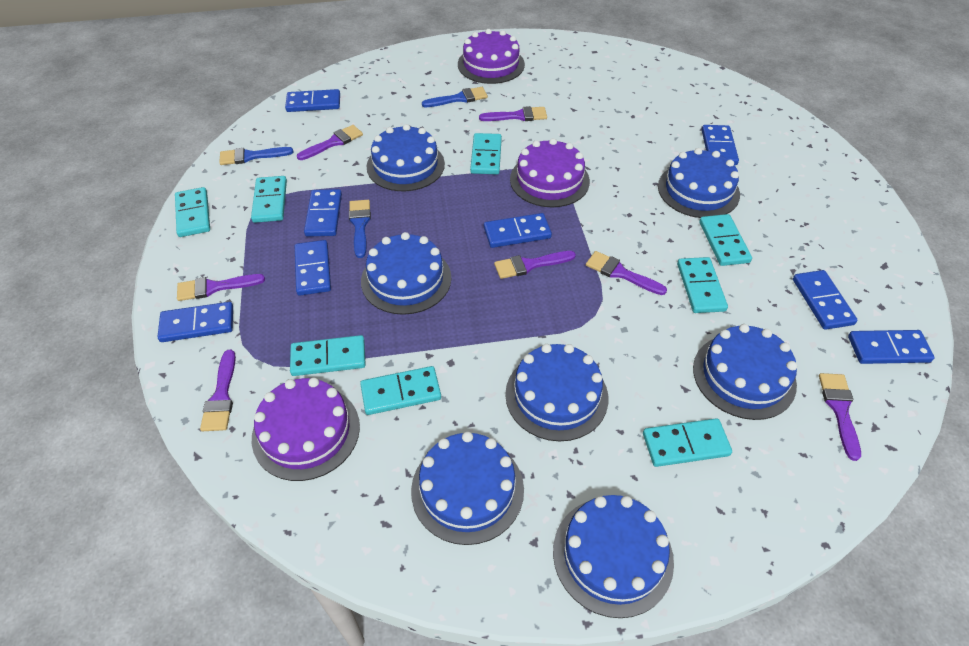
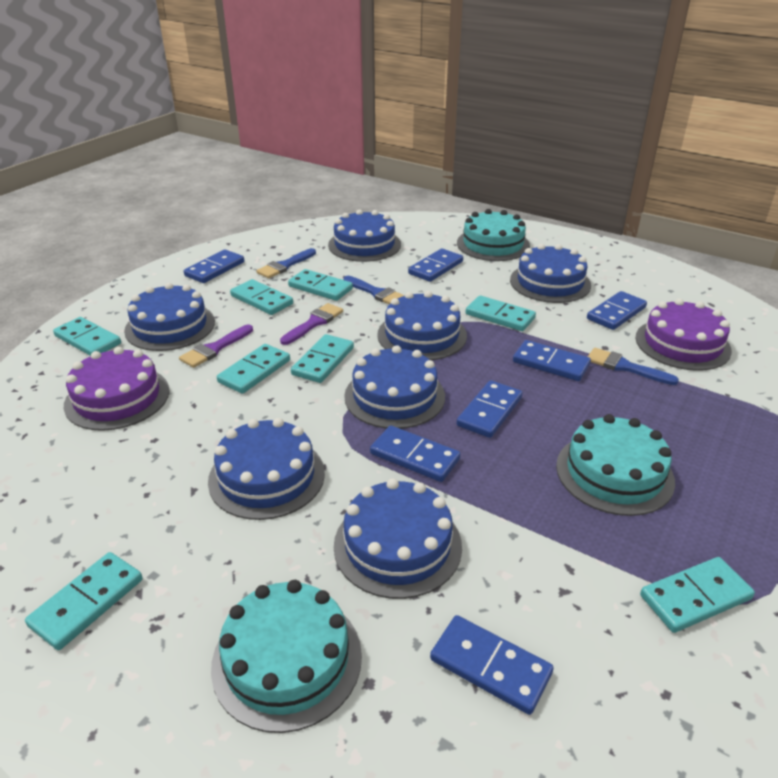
blue domino: [157,302,233,342] [285,89,340,112] [295,240,331,296] [304,189,342,237] [484,213,552,248] [702,125,739,165] [793,270,858,330] [848,330,935,364] = 8 -> [184,249,244,283] [370,425,461,482] [408,248,463,282] [430,615,554,715] [456,380,522,438] [513,340,591,381] [587,291,647,330] = 7
purple brush: [177,274,265,301] [200,350,236,431] [297,125,363,160] [479,106,547,121] [494,251,576,279] [586,251,667,295] [819,373,861,461] = 7 -> [179,324,253,368] [280,303,343,345] = 2
purple cake: [252,377,360,481] [458,29,525,84] [510,138,590,207] = 3 -> [64,347,170,431] [635,298,732,371] = 2
turquoise cake: none = 0 -> [211,580,362,733] [457,209,530,261] [556,414,675,516] = 3

